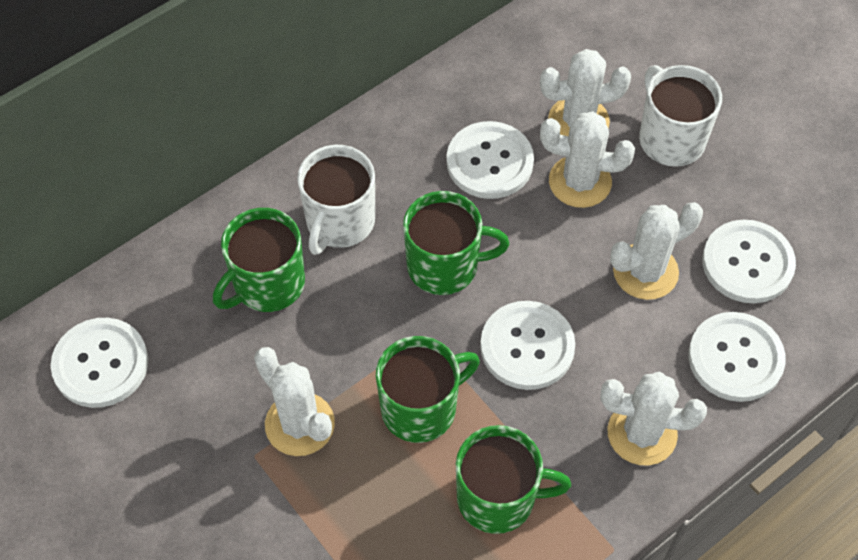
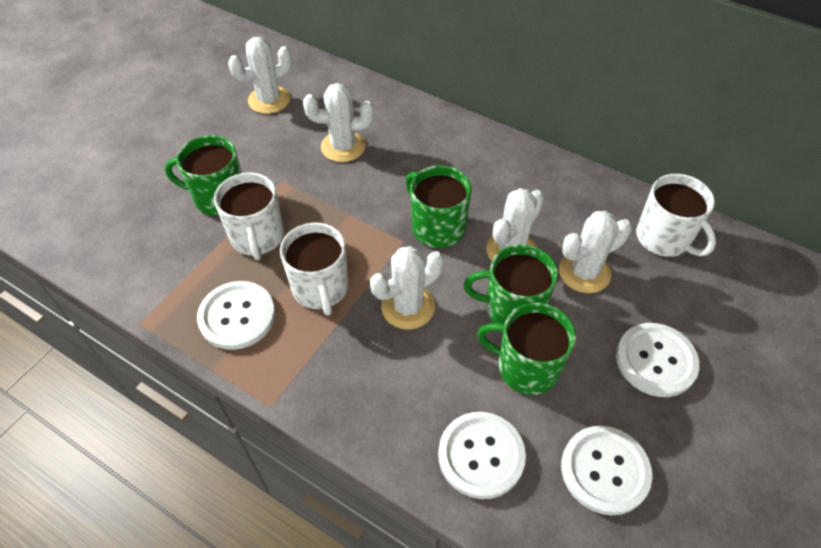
white button: [51,318,149,408] [447,121,534,199] [480,301,575,390] [688,312,786,402] [702,220,796,304] = 5 -> [197,281,275,350] [438,412,526,499] [561,426,652,516] [616,323,700,397] = 4
white mug: [297,145,375,255] [639,65,722,167] = 2 -> [214,172,284,260] [280,222,349,316] [636,174,716,257] = 3

